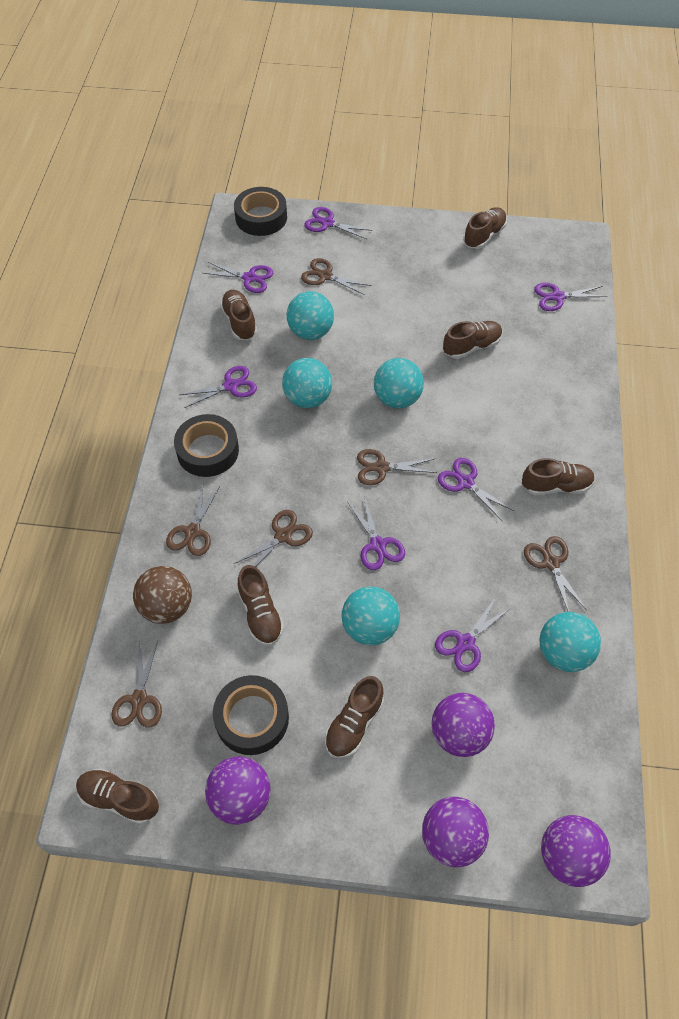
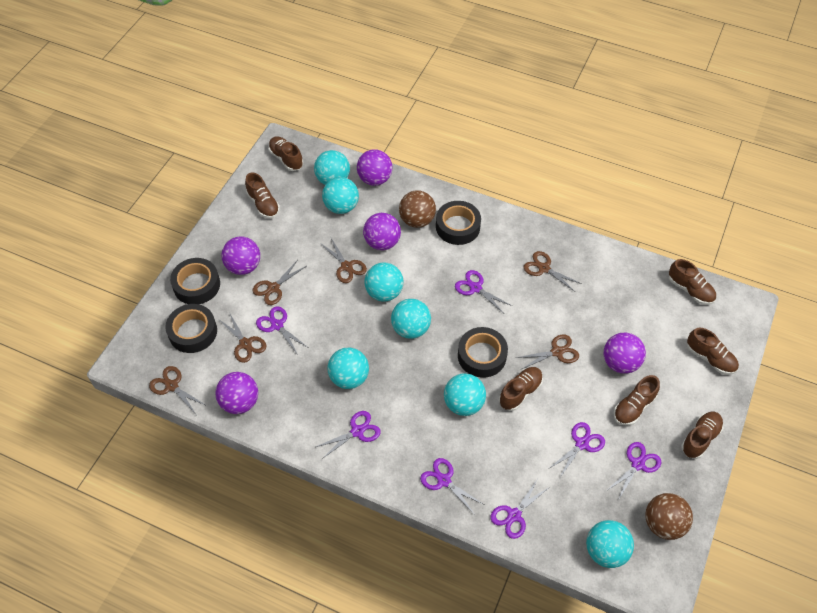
black tape: [174,414,239,477] [213,675,289,755] [234,187,287,236] = 3 -> [165,304,217,353] [170,258,220,304] [436,201,481,245] [458,327,508,378] = 4
brown ball: [133,566,192,624] = 1 -> [399,191,436,228] [645,493,693,540] = 2
purple ball: [205,756,271,825] [422,797,489,867] [431,693,495,757] [541,815,611,887] = 4 -> [215,372,258,414] [222,237,260,275] [357,149,392,186] [363,213,401,250] [604,333,646,374] = 5
turquoise ball: [282,358,332,408] [287,291,334,340] [341,586,400,645] [374,358,424,409] [539,612,601,672] = 5 -> [314,150,350,185] [322,177,359,214] [327,348,369,389] [364,263,404,302] [391,299,431,339] [444,373,486,416] [586,520,634,568] = 7

